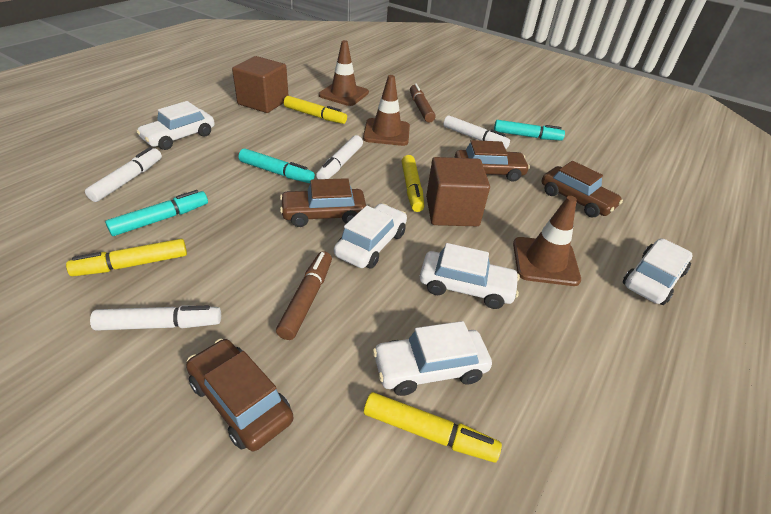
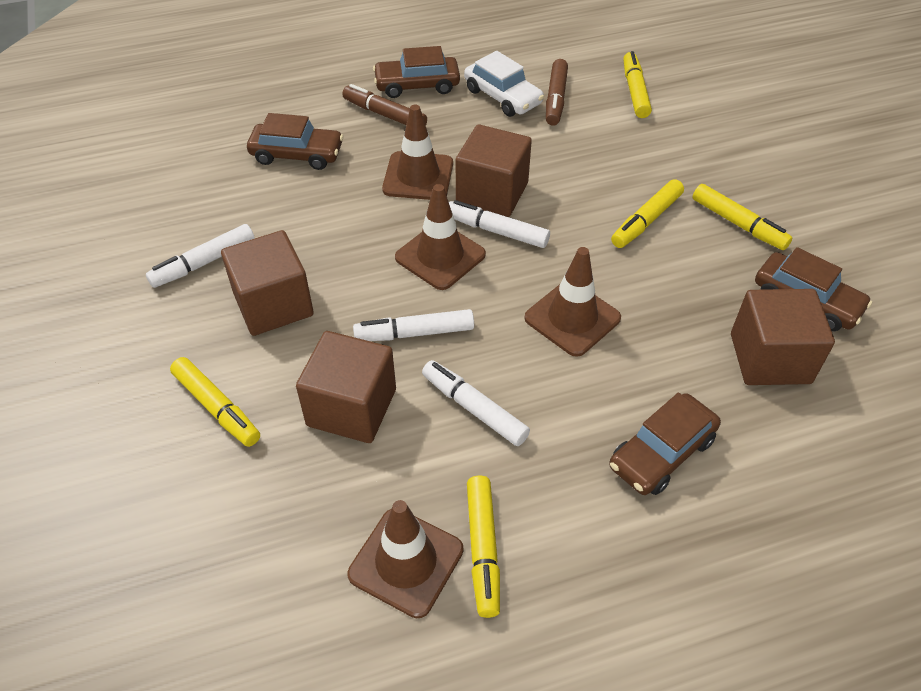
brown cube: [232,56,288,113] [426,157,490,226] = 2 -> [221,230,314,336] [296,331,396,443] [456,124,532,217] [731,289,835,385] = 4
brown traffic cone: [319,40,369,106] [363,75,410,146] [513,196,581,286] = 3 -> [347,500,464,618] [382,104,453,200] [395,184,486,290] [524,247,621,357] = 4
turquoise marker: [105,190,208,236] [239,148,315,183] [494,120,565,141] = 3 -> none = 0
white car: [136,101,215,150] [334,203,407,269] [373,321,492,396] [420,243,520,309] [623,238,692,305] = 5 -> [464,51,544,117] = 1
yellow marker: [66,239,187,276] [284,96,347,124] [364,392,502,462] [402,155,424,212] = 4 -> [170,357,260,447] [467,476,500,618] [611,179,684,248] [623,51,652,118] [692,184,792,250] = 5

